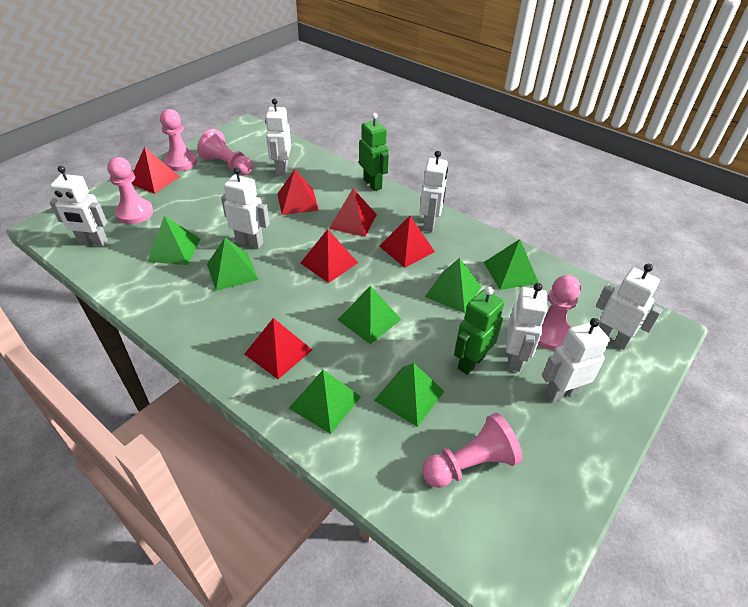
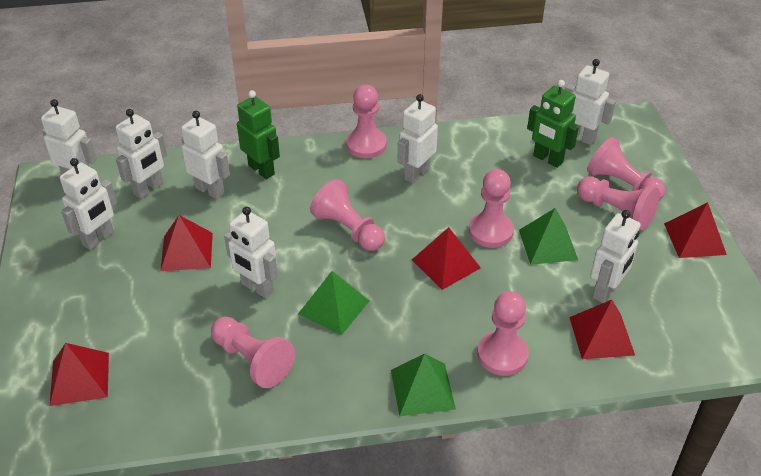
green pyramid: [147,216,201,265] [207,238,259,291] [289,370,361,434] [338,286,401,344] [374,363,444,427] [425,258,481,313] [484,239,538,290] = 7 -> [298,271,369,335] [391,354,456,416] [519,208,578,265] = 3
pink pawn: [107,157,153,224] [160,109,198,171] [197,129,253,176] [422,413,522,488] [538,275,581,350] = 5 -> [211,317,295,388] [310,180,385,251] [346,85,387,158] [469,169,514,248] [477,291,529,376] [577,176,660,230] [587,137,665,201] = 7
red pyramid: [132,147,180,194] [244,318,312,379] [278,169,319,215] [301,229,358,283] [329,188,377,237] [379,216,435,268] = 6 -> [50,343,109,406] [160,215,213,271] [412,227,481,290] [569,300,635,359] [664,202,727,258] = 5
white robot: [49,166,108,247] [221,167,270,249] [265,98,291,176] [419,151,448,232] [506,283,548,372] [542,318,610,402] [596,264,663,350] = 7 -> [41,99,97,174] [60,158,117,250] [116,109,167,199] [181,111,230,199] [224,207,278,298] [397,94,438,184] [565,59,616,145] [590,210,641,303] = 8

